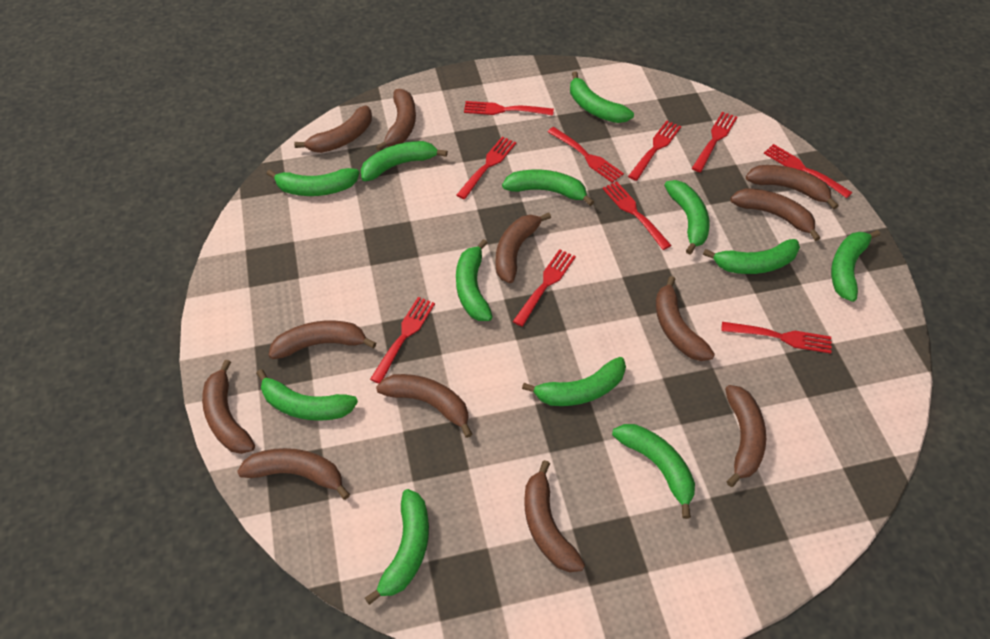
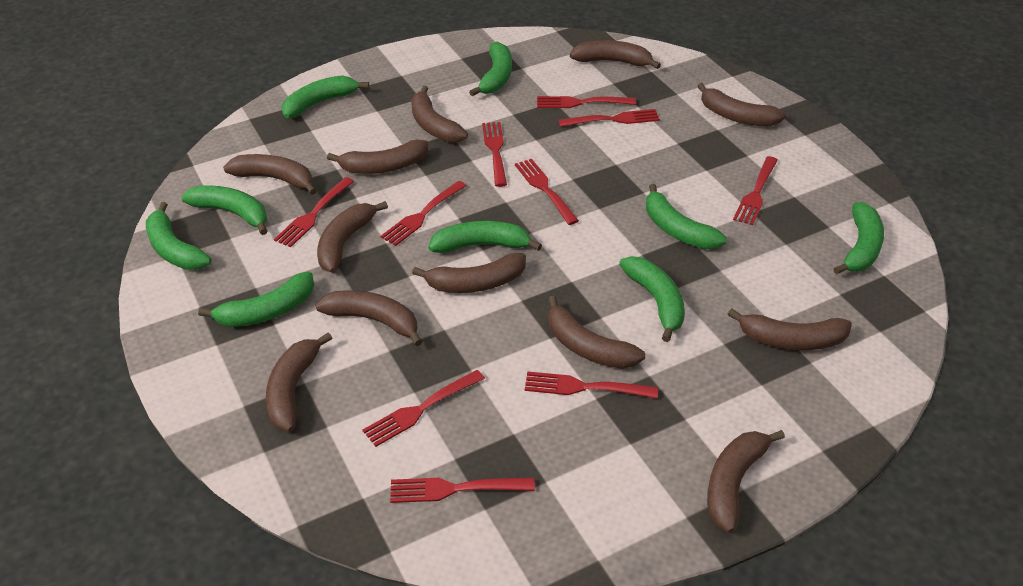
green banana: [256,369,358,421] [267,168,359,196] [361,141,448,181] [365,489,429,605] [456,239,493,321] [502,169,594,206] [522,357,626,406] [570,71,634,123] [612,424,695,519] [664,180,710,255] [703,239,800,274] [831,230,880,302] = 12 -> [146,202,211,270] [181,185,267,235] [198,272,314,327] [281,75,369,118] [429,221,542,253] [469,42,512,96] [619,256,685,342] [646,184,727,249] [833,202,884,274] = 9

